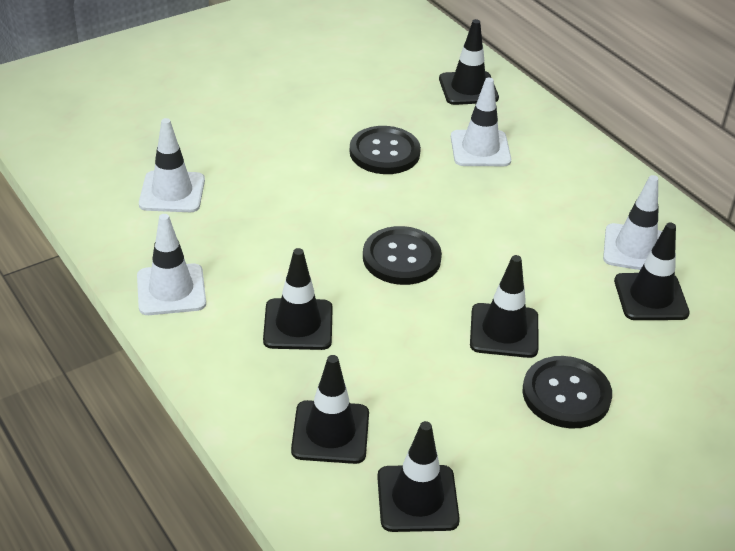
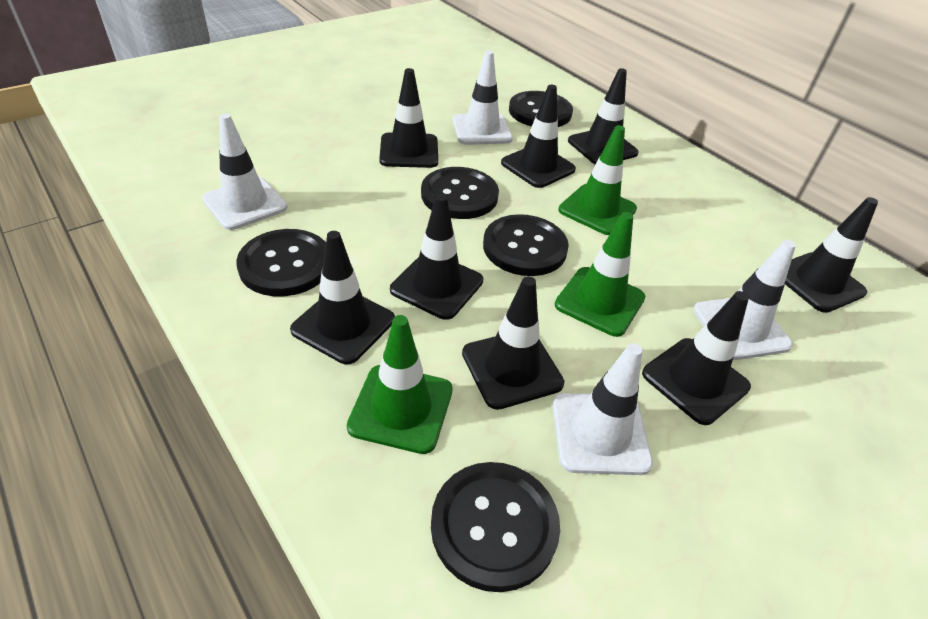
black button: [350,126,421,174] [363,226,442,285] [522,356,612,429] = 3 -> [236,229,326,296] [421,167,499,219] [431,462,560,592] [483,214,569,276] [509,91,573,127] = 5
black traffic cone: [263,248,333,350] [291,355,369,464] [377,421,460,532] [439,19,499,105] [470,255,539,358] [614,223,690,320] = 6 -> [290,231,395,364] [379,68,438,168] [390,194,483,320] [462,276,564,410] [501,85,576,188] [568,68,639,165] [642,291,751,425] [785,197,878,313] = 8
green traffic cone: none = 0 -> [347,315,453,454] [555,212,645,337] [558,125,637,235] = 3

